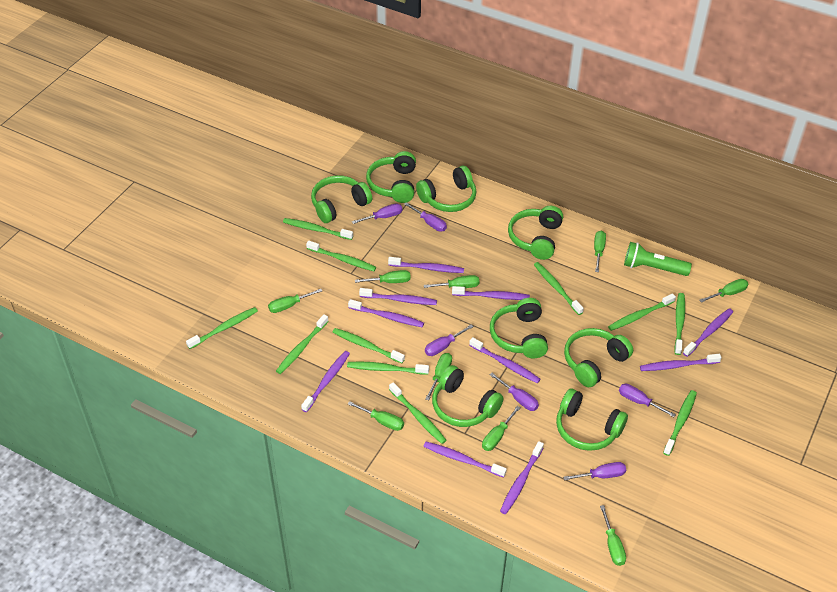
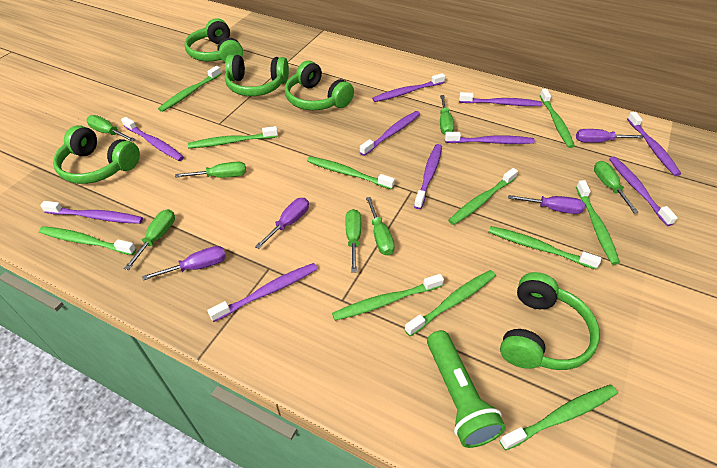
green headphones: [311,175,372,223] [366,151,416,203] [416,166,476,212] [432,365,504,427] [490,298,548,358] [508,206,563,260] [556,388,628,451] [564,328,633,387] = 8 -> [53,125,140,184] [184,18,243,62] [225,54,289,96] [285,61,354,110] [500,272,600,370] = 5
green screwdriver: [268,289,322,313] [348,401,404,431] [355,270,411,283] [424,275,479,288] [425,353,452,400] [482,406,521,451] [594,231,606,272] [600,505,626,566] [699,279,748,303] = 9 -> [86,115,135,142] [124,209,175,270] [175,162,246,178] [346,209,361,273] [366,197,395,256] [440,95,454,134] [594,161,638,213] = 7
purple screwdriver: [352,203,402,224] [404,202,447,232] [425,324,474,356] [490,373,539,411] [563,462,626,481] [619,384,676,417] = 6 -> [142,246,226,281] [255,198,309,249] [508,195,585,214] [576,129,643,143] = 4

